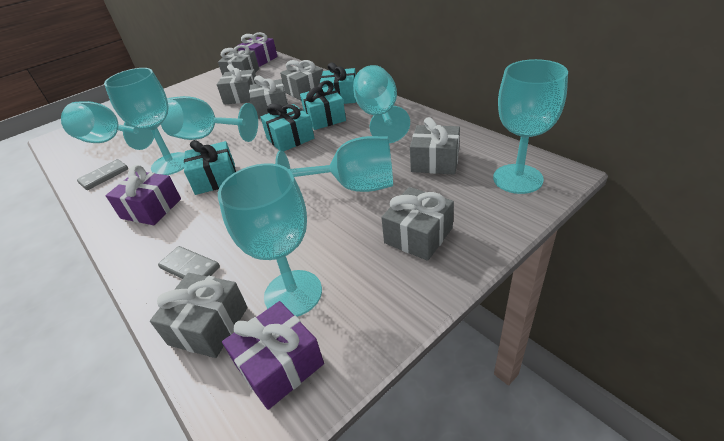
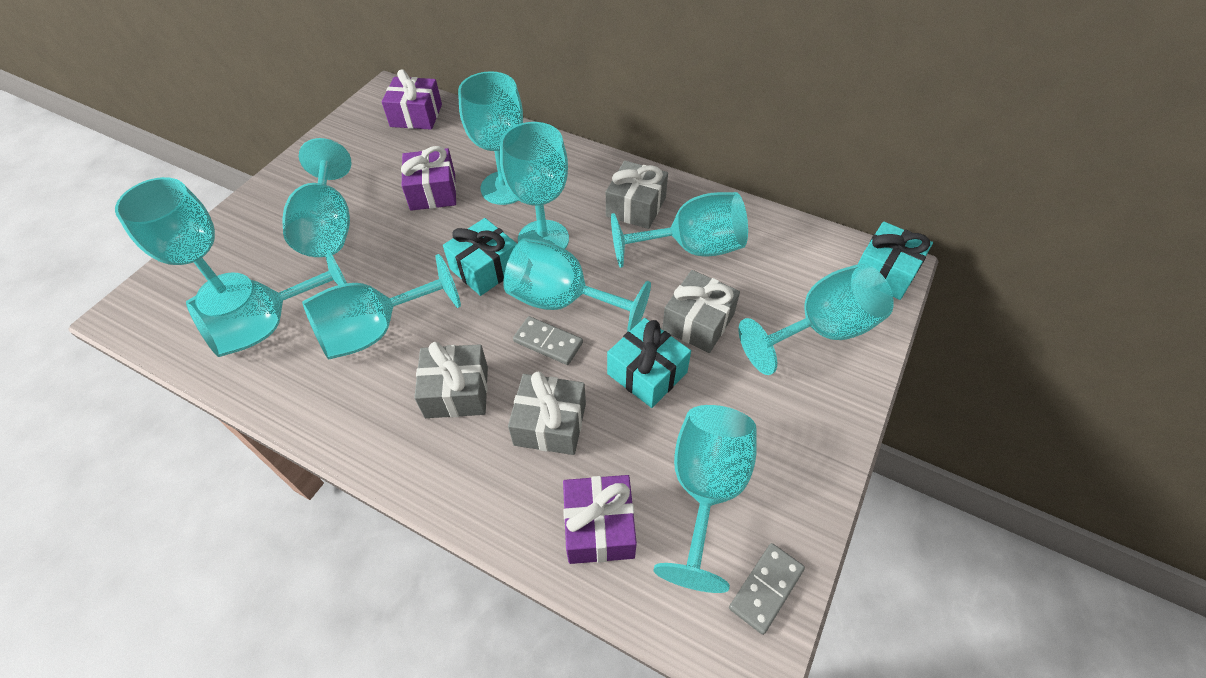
grey gift: [150,273,248,358] [217,64,256,105] [218,45,259,76] [249,75,288,119] [280,60,323,101] [381,187,454,261] [410,117,460,174] = 7 -> [414,342,488,418] [508,372,586,455] [606,161,668,229] [662,270,740,353] = 4
turquoise gift: [184,140,236,195] [260,103,314,151] [300,80,346,130] [319,62,356,104] = 4 -> [443,218,517,296] [607,318,691,408] [858,221,933,300] = 3
turquoise goblet: [61,101,154,150] [104,68,185,175] [161,96,258,142] [218,163,322,317] [275,136,393,192] [353,65,410,143] [493,59,568,194] = 7 -> [115,177,249,295] [186,246,347,357] [283,138,352,257] [302,254,461,360] [458,71,523,205] [500,122,569,249] [504,238,651,332] [611,192,748,268] [653,405,757,593] [739,263,894,375] = 10

